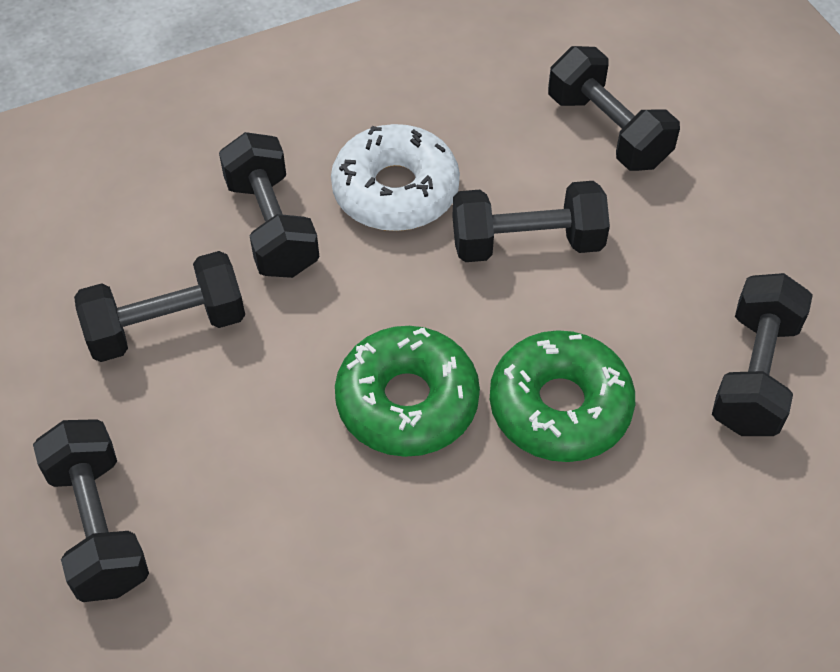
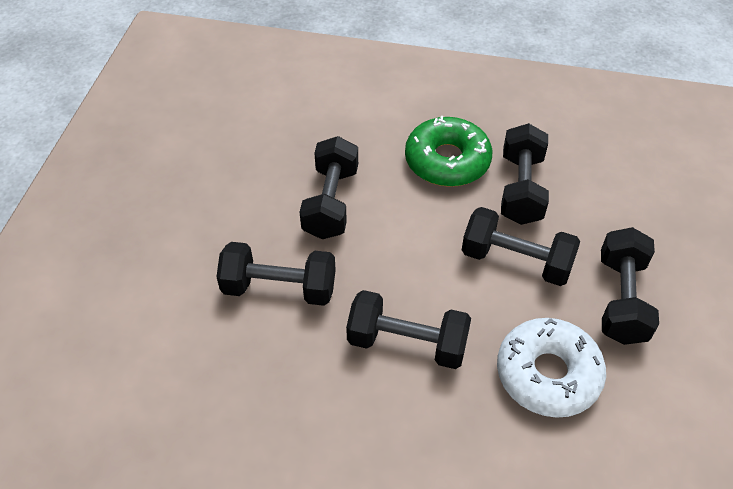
green donut: [335,326,480,457] [490,330,635,462] = 2 -> [405,116,492,187] = 1

